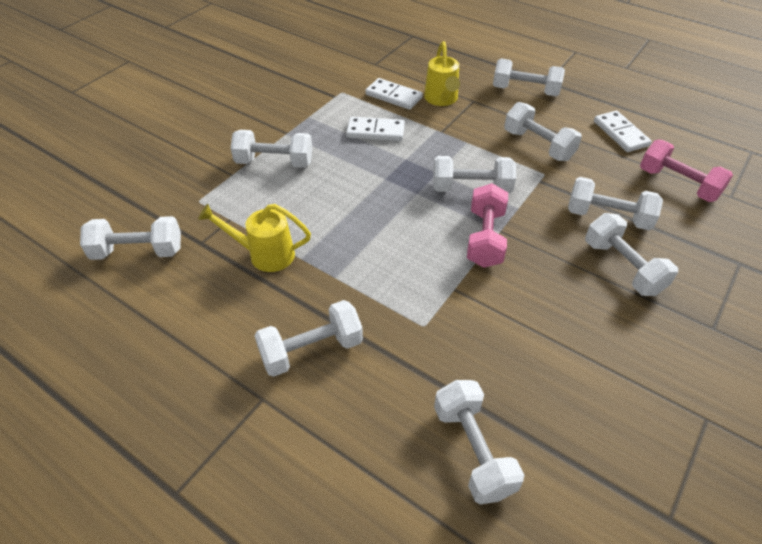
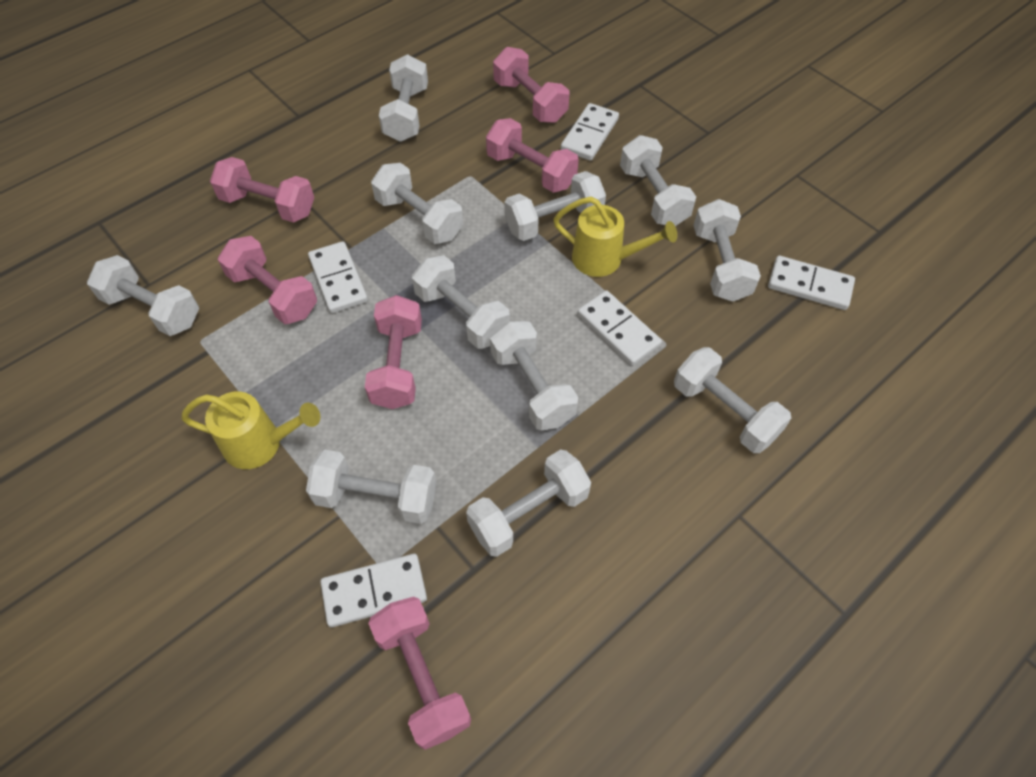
pink dumbbell: [467,183,508,268] [640,139,733,202] = 2 -> [210,157,314,223] [218,236,317,325] [365,295,422,409] [368,597,471,750] [486,118,579,193] [493,47,569,123] = 6
white domino: [346,117,405,141] [365,78,423,110] [594,111,652,152] = 3 -> [308,241,368,313] [320,554,427,627] [561,103,619,161] [578,290,662,366] [768,256,855,310] = 5
white dumbbell: [80,216,181,260] [231,130,312,168] [254,300,363,377] [433,156,516,193] [434,380,524,504] [493,59,565,96] [504,102,582,161] [568,177,663,230] [585,213,678,296] = 9 -> [87,255,199,336] [306,449,436,524] [371,163,463,244] [379,54,428,142] [412,255,510,349] [466,449,591,557] [490,321,578,430] [504,171,606,241] [620,135,696,226] [674,347,791,453] [693,199,761,302] = 11

